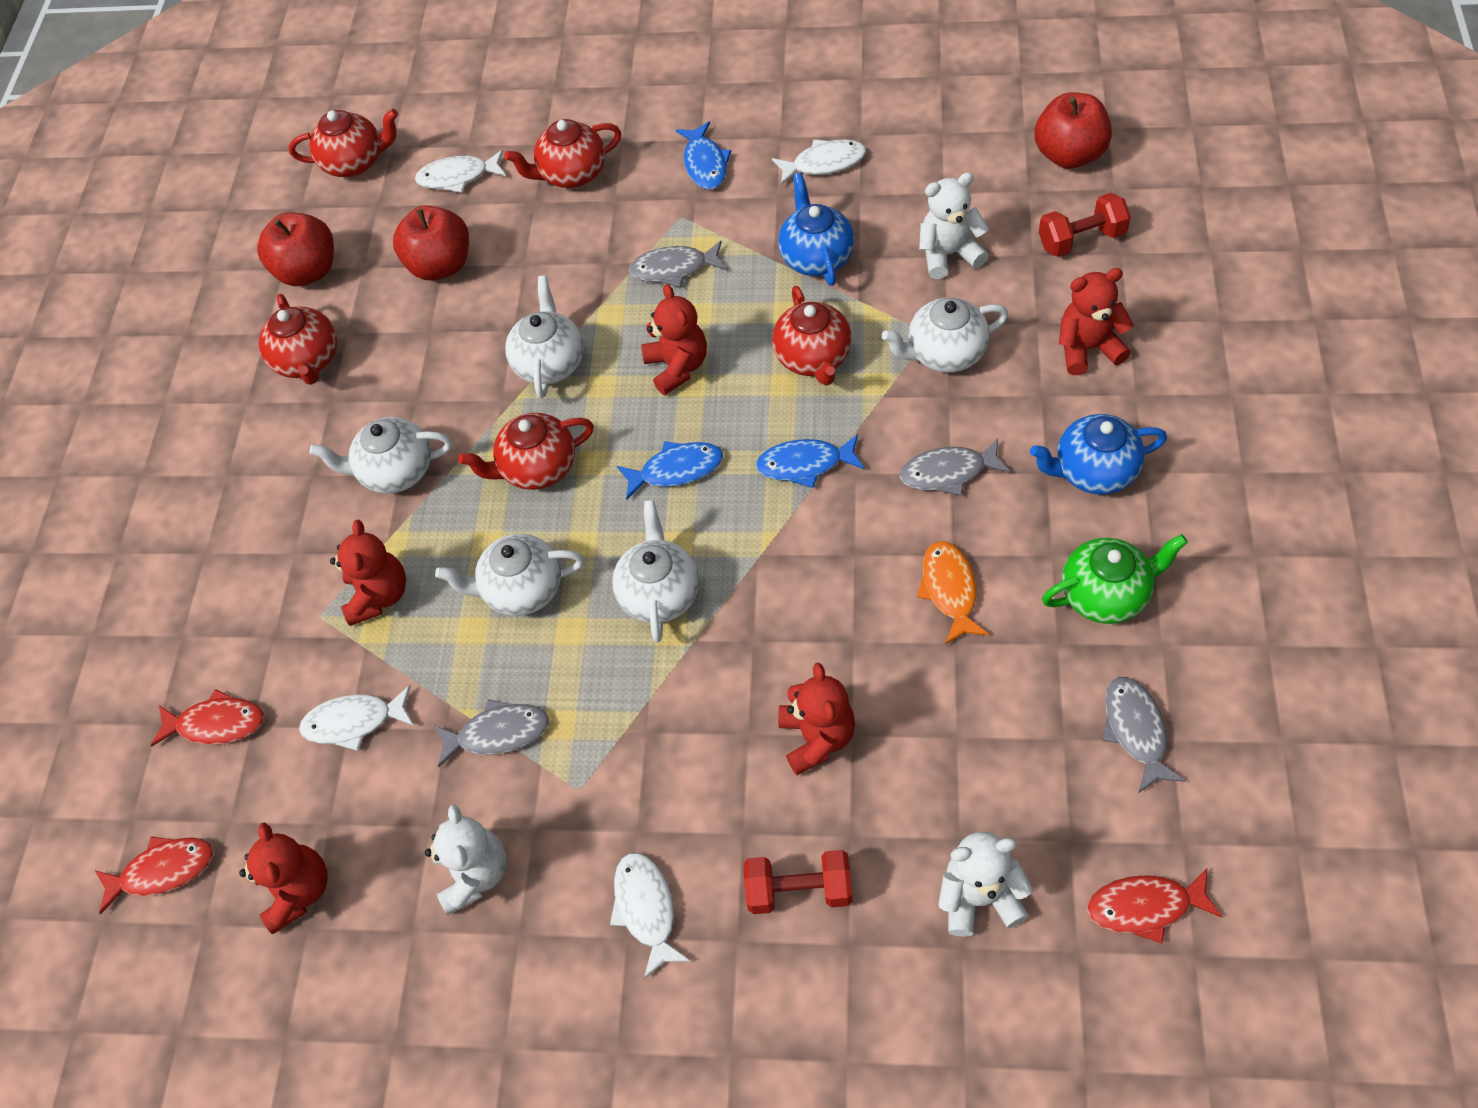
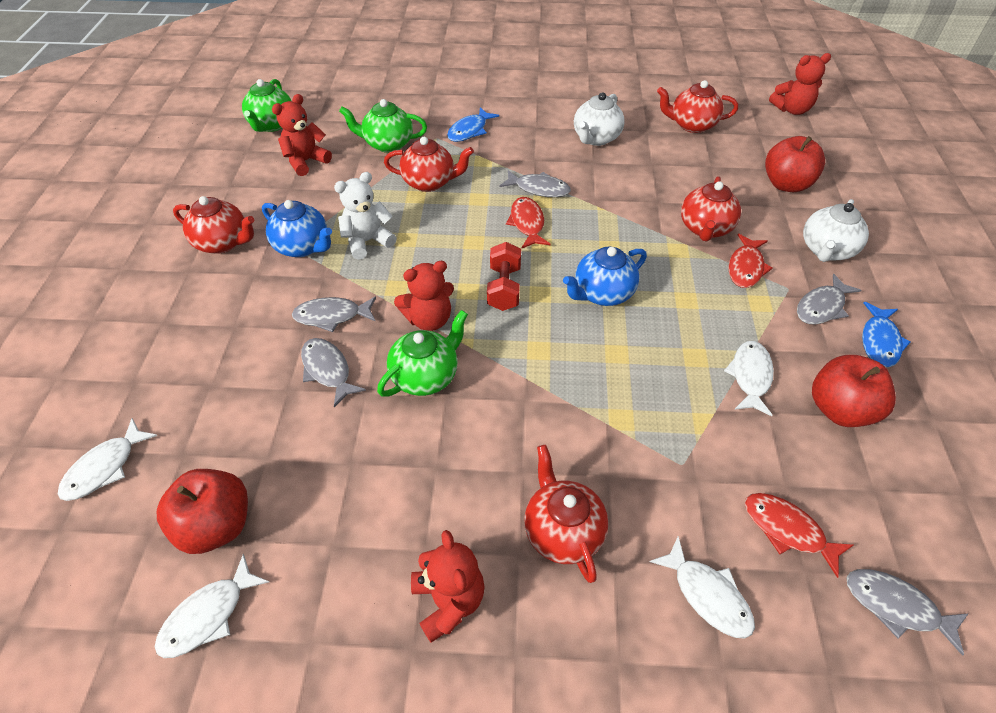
blue fish: [617,441,723,499] [676,122,731,189] [756,434,865,488] = 3 -> [447,107,499,142] [862,302,911,367] = 2
green teapot: [1042,534,1188,624] = 1 -> [242,79,292,132] [339,99,427,153] [377,310,468,397] = 3
grey fish: [433,699,549,767] [629,241,727,287] [900,438,1011,496] [1102,677,1185,792] = 4 -> [292,297,376,332] [301,338,366,407] [499,170,571,197] [797,274,861,325] [846,569,969,656] = 5
orange fish: [917,541,989,644] = 1 -> none = 0
red dumbbell: [744,850,853,914] [1039,193,1131,257] = 2 -> [487,242,521,311] = 1
red teddy bear: [239,822,328,934] [330,520,406,626] [641,284,707,395] [778,662,855,775] [1059,268,1134,375] = 5 -> [272,94,332,176] [394,261,454,331] [411,530,485,643] [769,53,831,115] = 4
white teapot: [310,417,452,494] [435,534,584,616] [505,276,584,398] [612,500,699,642] [882,298,1008,373] = 5 -> [574,92,625,146] [803,199,869,262] = 2
white teddy bear: [425,804,507,915] [919,172,989,279] [938,832,1033,937] = 3 -> [334,172,396,260] = 1

